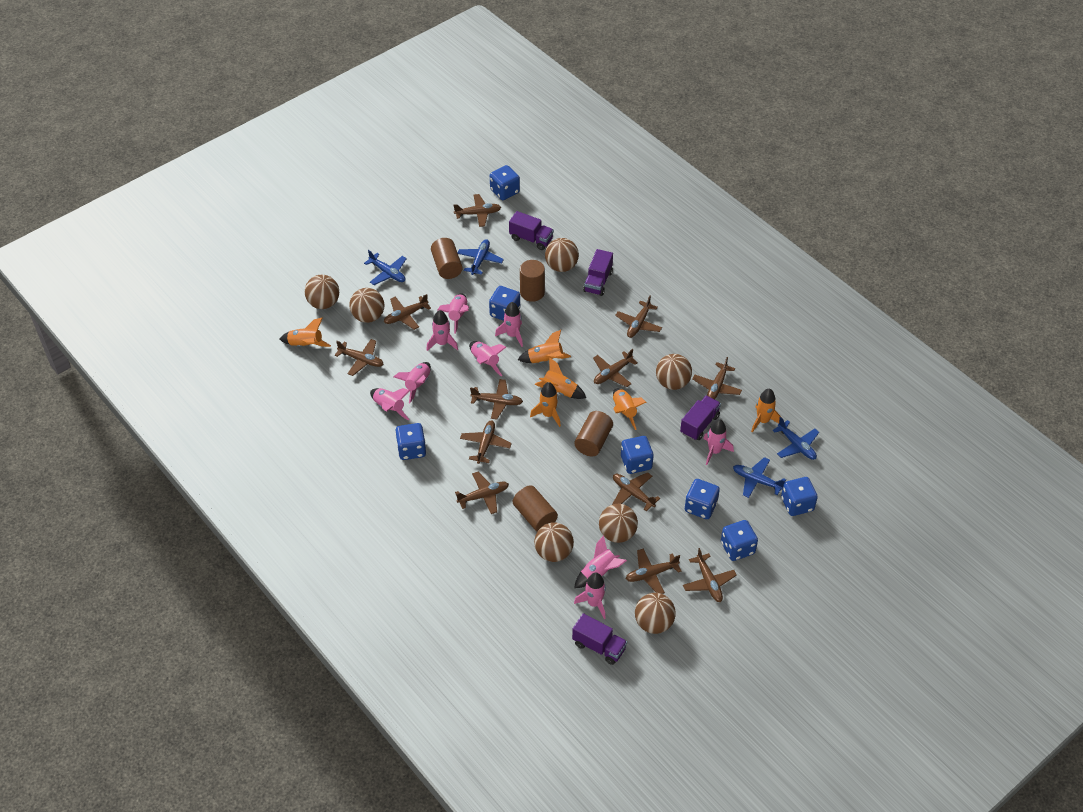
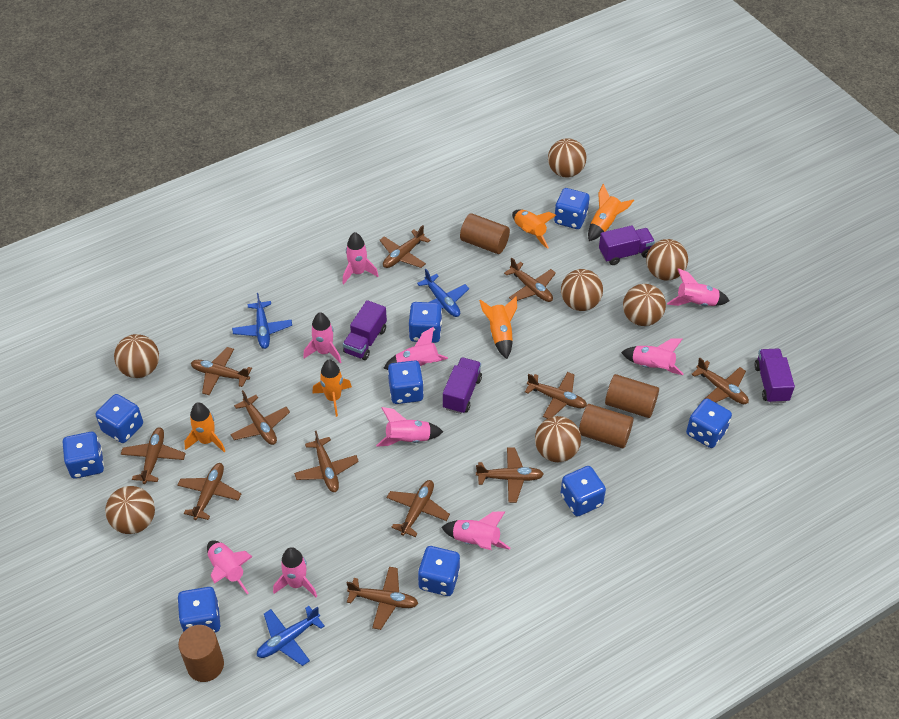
blue dice: [395,423,426,460] [489,286,520,321] [490,165,520,200] [621,436,654,474] [685,479,720,519] [721,520,758,561] [781,477,818,516] = 7 -> [62,432,104,479] [96,394,143,443] [178,587,220,633] [388,360,424,404] [409,302,442,343] [418,546,460,596] [554,188,589,229] [561,466,606,516] [686,398,732,448] = 9
blue plane: [364,250,407,285] [458,239,504,275] [733,457,786,498] [772,417,819,460] = 4 -> [232,293,292,349] [257,606,325,666] [417,269,469,317] = 3
orange rocket: [280,318,331,347] [518,330,571,363] [530,382,561,427] [534,357,586,399] [613,388,646,430] [751,388,782,433] = 6 -> [184,402,225,452] [312,359,352,417] [479,296,517,359] [512,210,556,249] [588,184,634,241] = 5

